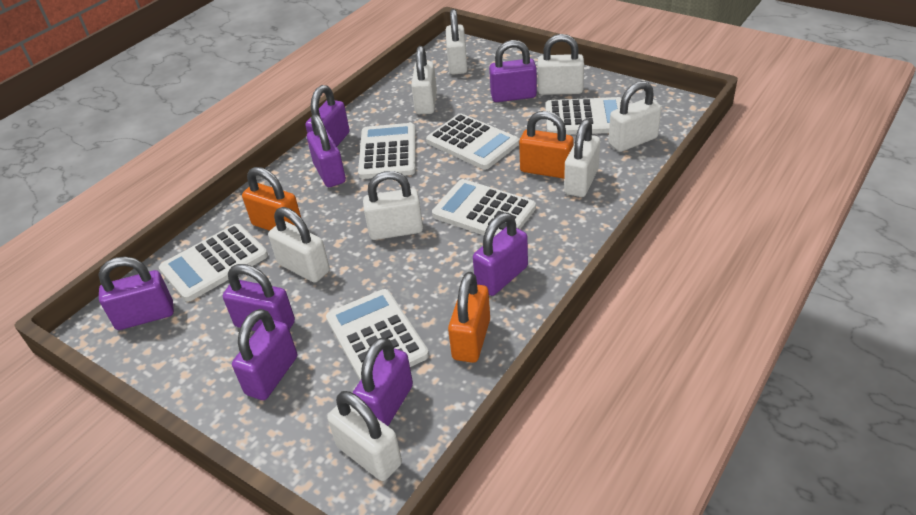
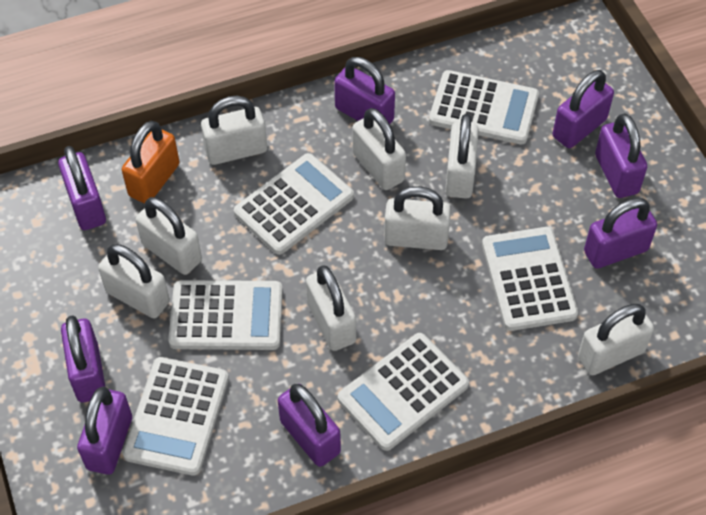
orange padlock: [242,167,301,231] [448,272,490,363] [519,111,574,179] = 3 -> [122,121,179,204] = 1

